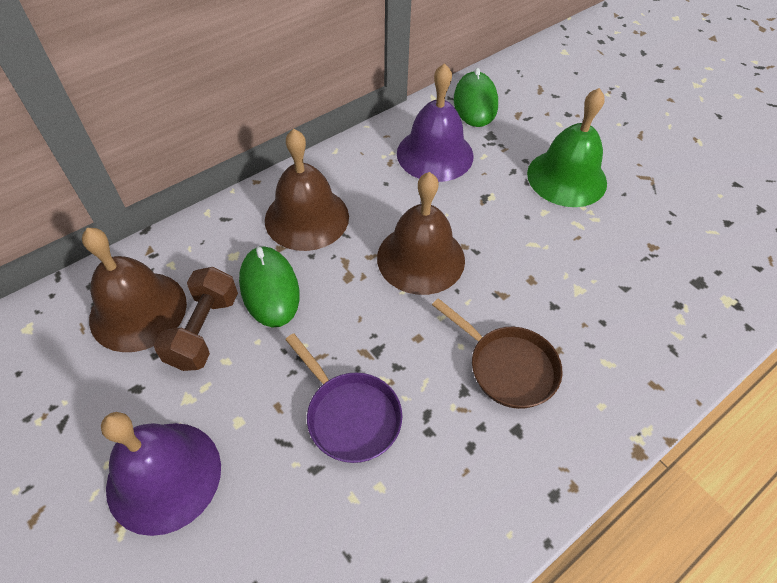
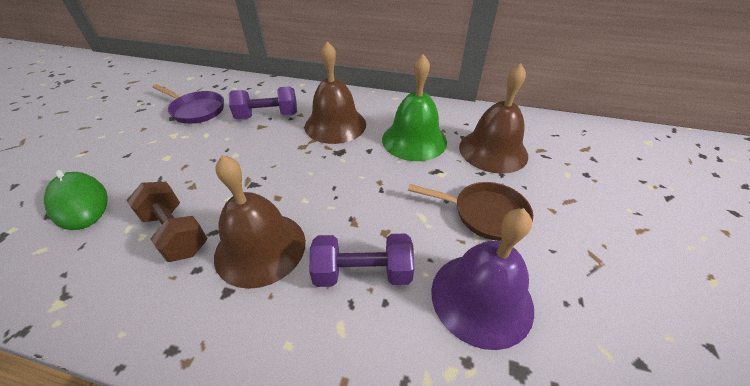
green mouse: [239,246,300,328] [454,68,498,127] = 2 -> [44,170,108,230] = 1
purple bell: [101,412,221,536] [397,63,474,182] = 2 -> [431,208,534,350] = 1
purple dumbbell: none = 0 -> [229,86,297,119] [309,234,414,287] = 2

